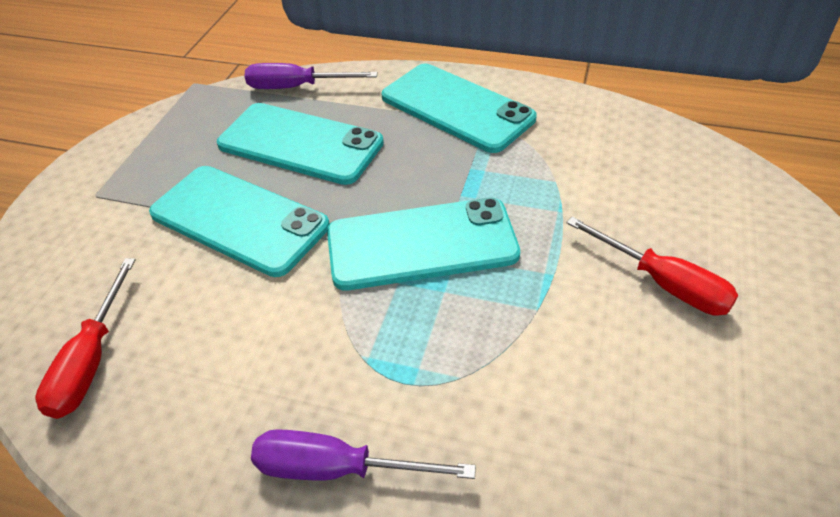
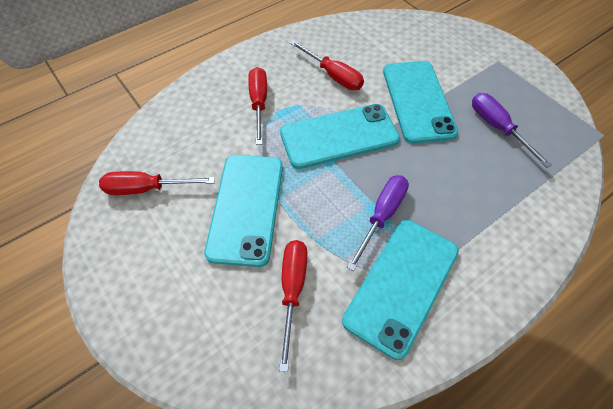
red screwdriver: [35,258,136,419] [566,217,738,316] = 2 -> [99,171,215,195] [248,67,267,145] [279,240,307,372] [290,40,364,90] = 4

